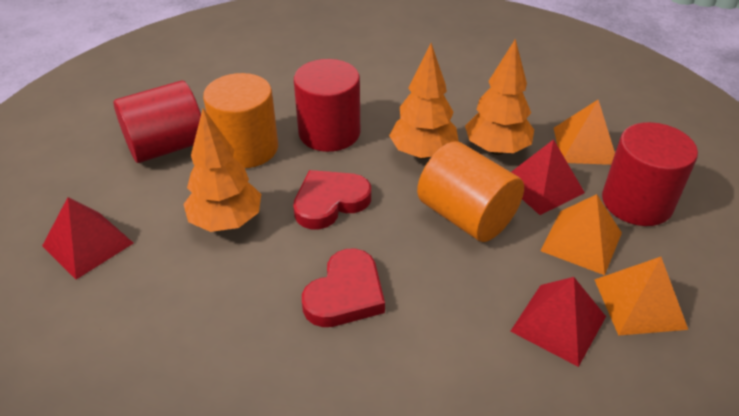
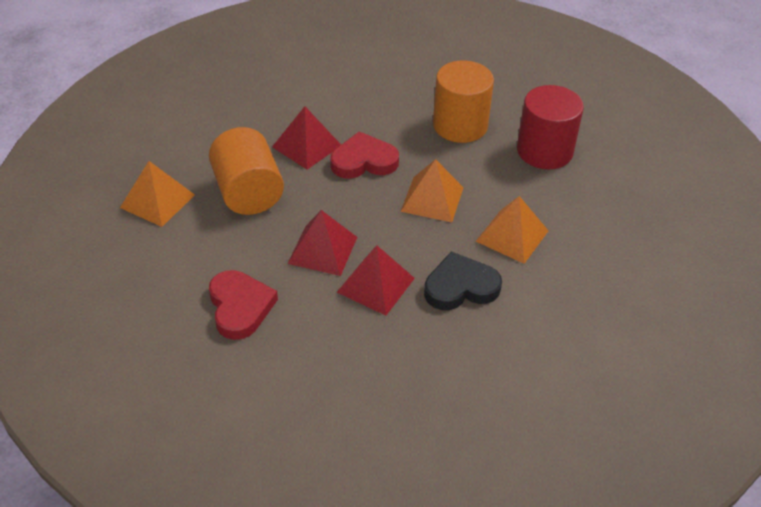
black heart: none = 0 -> [424,251,502,310] = 1
orange tree: [183,108,261,232] [389,43,459,159] [465,39,534,155] = 3 -> none = 0
red cylinder: [113,80,201,163] [294,59,360,152] [602,122,698,226] = 3 -> [517,85,584,169] = 1

